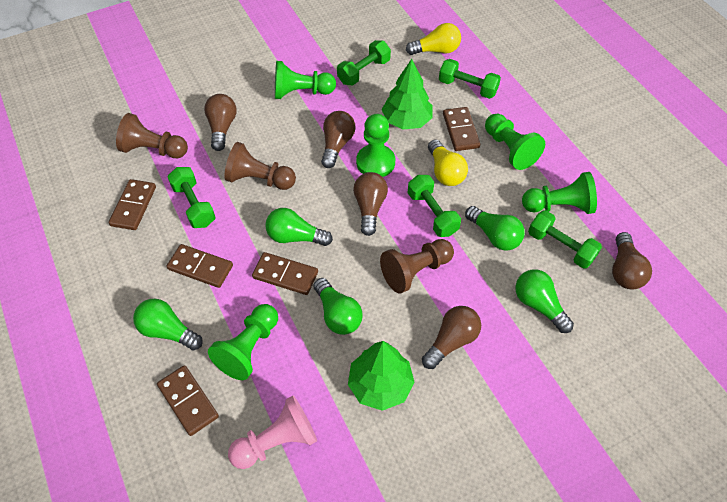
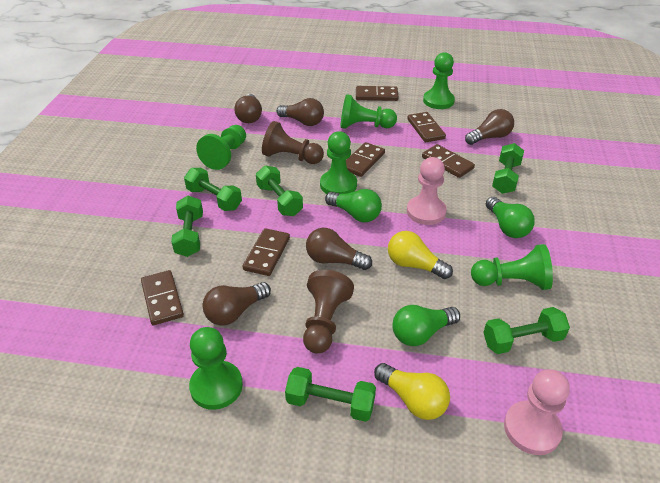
brown domino: [109,179,156,230] [157,365,219,436] [167,244,233,288] [252,252,318,295] [443,107,480,151] = 5 -> [141,270,184,325] [242,228,290,276] [346,142,385,177] [356,86,398,101] [407,112,446,142] [422,144,475,178] = 6
brown pawn: [116,113,188,158] [224,142,296,190] [380,239,454,294] = 3 -> [262,121,324,164] [303,270,354,353] = 2
green dumbbell: [167,167,216,228] [337,40,391,86] [408,175,461,237] [439,59,501,99] [528,210,602,269] = 5 -> [171,196,203,257] [184,168,242,211] [256,165,303,216] [285,367,376,422] [483,307,570,354] [492,143,524,194] = 6
green light bulb: [133,299,203,350] [265,208,333,246] [314,278,363,335] [465,206,525,251] [515,269,574,333] = 5 -> [325,189,382,222] [392,305,460,346] [486,197,535,238] = 3
green pawn: [208,304,278,380] [275,61,336,99] [356,114,395,177] [485,114,545,170] [522,172,597,214] = 5 -> [189,327,243,410] [196,125,246,170] [320,131,357,194] [340,94,397,129] [423,52,455,109] [471,244,553,290] = 6
green tree: [348,341,415,411] [382,59,432,130] = 2 -> none = 0
pink pawn: [228,396,317,469] = 1 -> [407,157,447,225] [504,369,570,455] = 2

